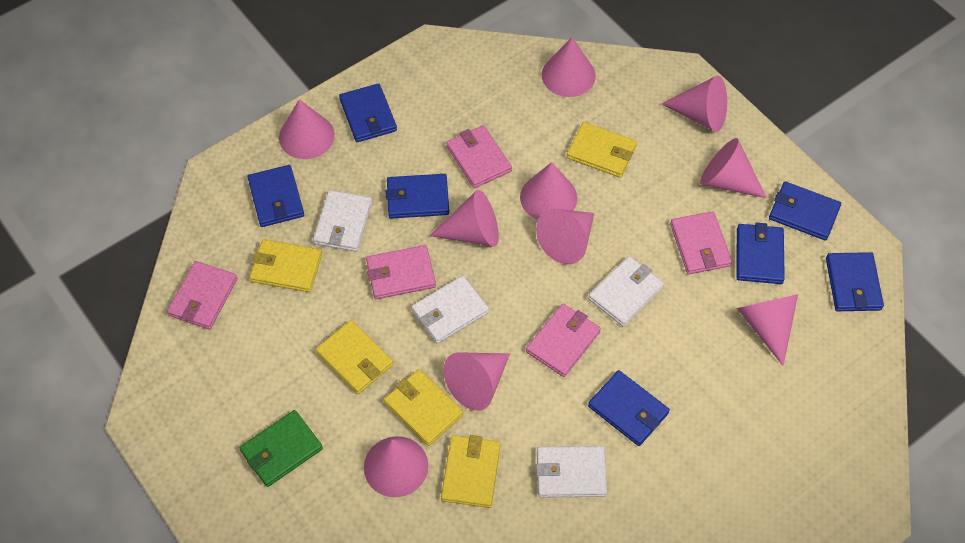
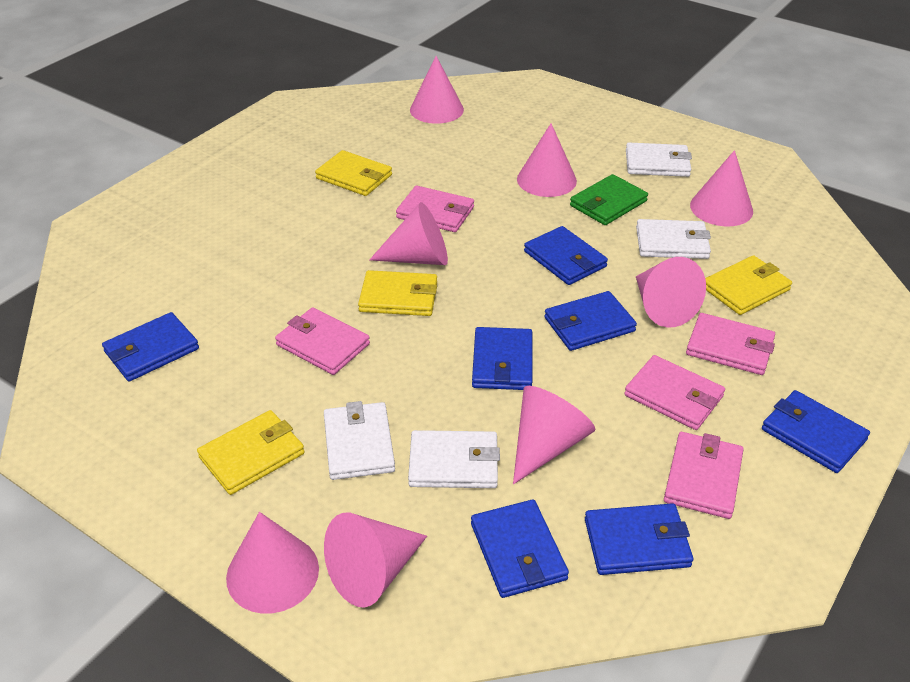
pink cone: [279,99,335,159] [364,436,428,497] [430,190,499,247] [444,352,510,411] [520,162,577,220] [536,209,594,264] [542,37,596,97] [662,75,727,132] [700,138,767,198] [737,294,798,366] = 10 -> [226,512,319,613] [324,513,427,608] [369,202,448,265] [410,56,464,124] [513,386,595,484] [517,123,577,197] [636,257,706,328] [690,150,753,226] = 8
yellow wallet: [250,239,322,292] [316,320,393,394] [384,369,464,446] [441,435,501,508] [567,122,637,178] = 5 -> [197,410,305,495] [315,150,392,196] [358,270,437,316] [705,255,792,315] = 4

